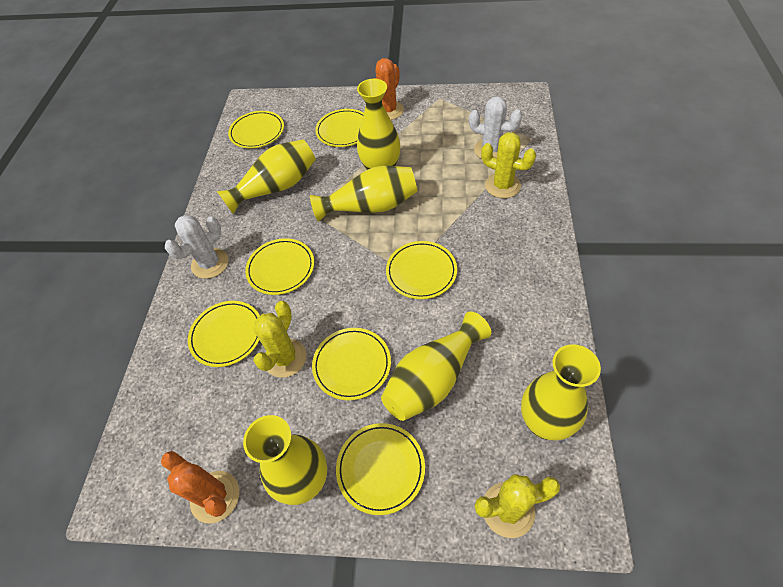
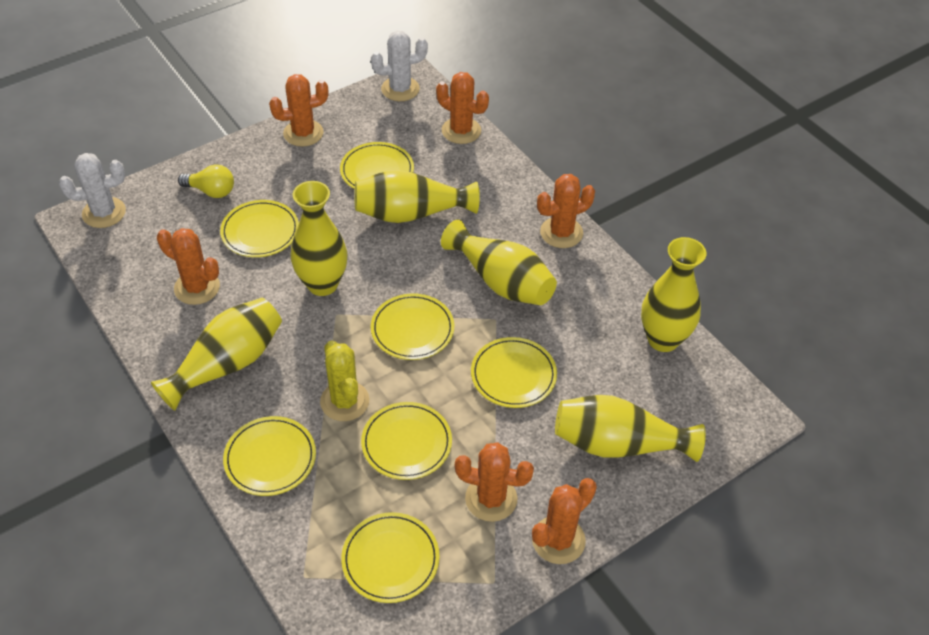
orange cactus: [161,451,239,524] [374,58,404,120] = 2 -> [157,228,220,305] [269,74,328,147] [436,72,489,144] [455,442,534,522] [532,478,597,564] [537,174,595,248] = 6
yellow cactus: [253,301,306,378] [475,474,560,538] [481,132,536,198] = 3 -> [320,340,369,421] = 1
yellow light bulb: none = 0 -> [178,164,234,198] = 1

